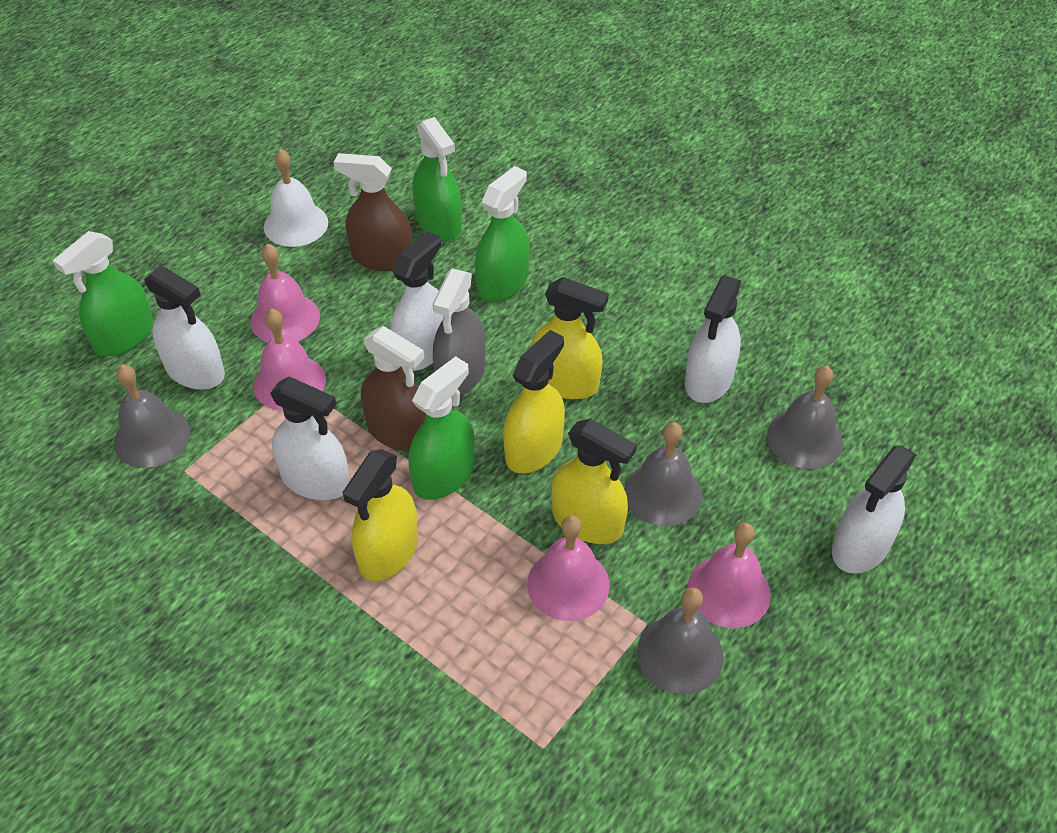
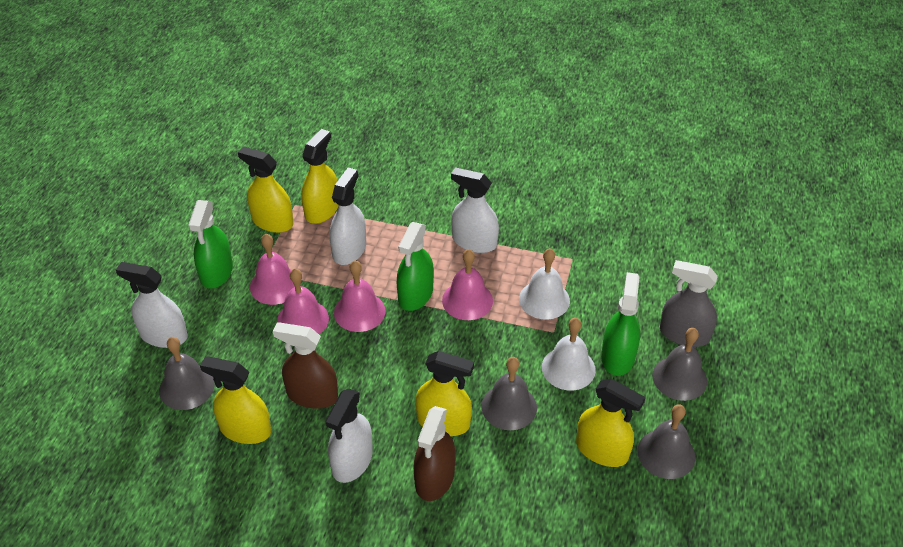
green spray bottle: [52,231,154,356] [408,356,475,500] [412,117,462,241] [475,166,529,302] = 4 -> [188,200,233,288] [397,222,434,311] [601,272,640,376] = 3
white bell: [264,149,328,247] = 1 -> [519,248,570,320] [542,318,596,391] = 2
white spray bottle: [144,265,225,390] [270,376,350,500] [391,231,443,371] [685,275,741,403] [832,445,917,574] = 5 -> [116,262,187,348] [326,389,373,483] [330,168,366,265] [451,167,499,253] = 4
yellow spray bottle: [343,449,418,581] [503,330,565,474] [531,277,609,399] [552,419,637,544] = 4 -> [200,356,271,444] [238,146,293,233] [301,129,338,224] [415,351,474,436] [576,379,646,467] = 5

